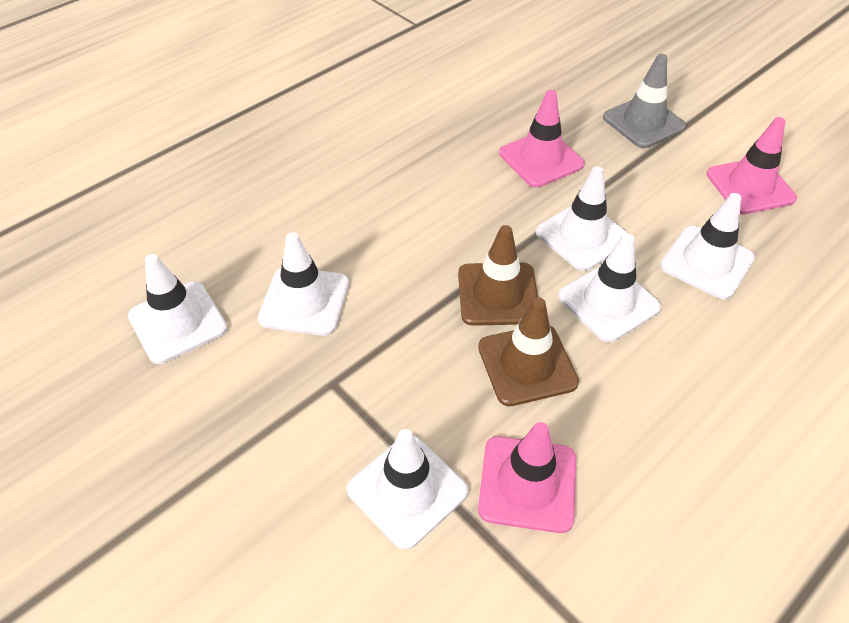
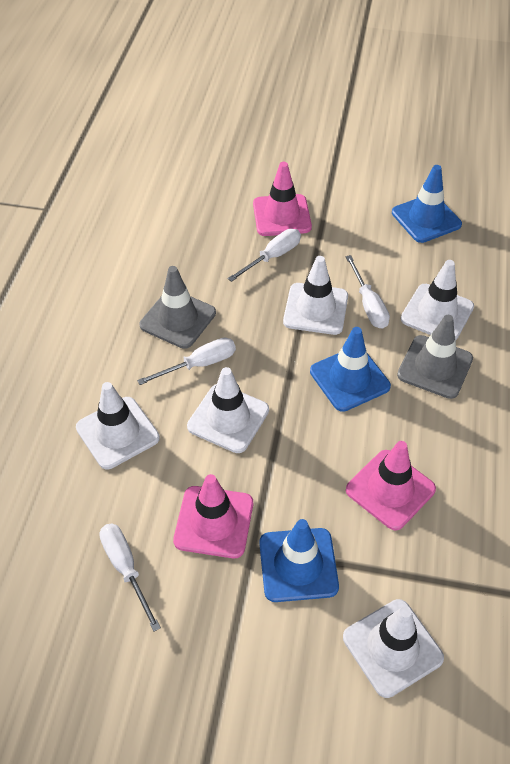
blue traffic cone: none = 0 -> [259,519,339,602] [310,327,391,412] [392,165,462,243] = 3
brown traffic cone: [458,225,538,326] [478,298,579,406] = 2 -> none = 0
grey traffic cone: [603,54,686,148] = 1 -> [140,266,216,349] [397,315,473,399] = 2
white screwdriver: none = 0 -> [99,523,161,632] [137,338,236,385] [228,229,301,282] [346,255,390,329] = 4
white traffic cone: [128,254,227,364] [258,232,349,336] [347,429,468,550] [536,167,628,271] [558,233,661,342] [660,193,755,299] = 6 -> [76,382,160,469] [187,367,269,453] [283,256,348,335] [343,599,444,698] [401,260,474,340] = 5

